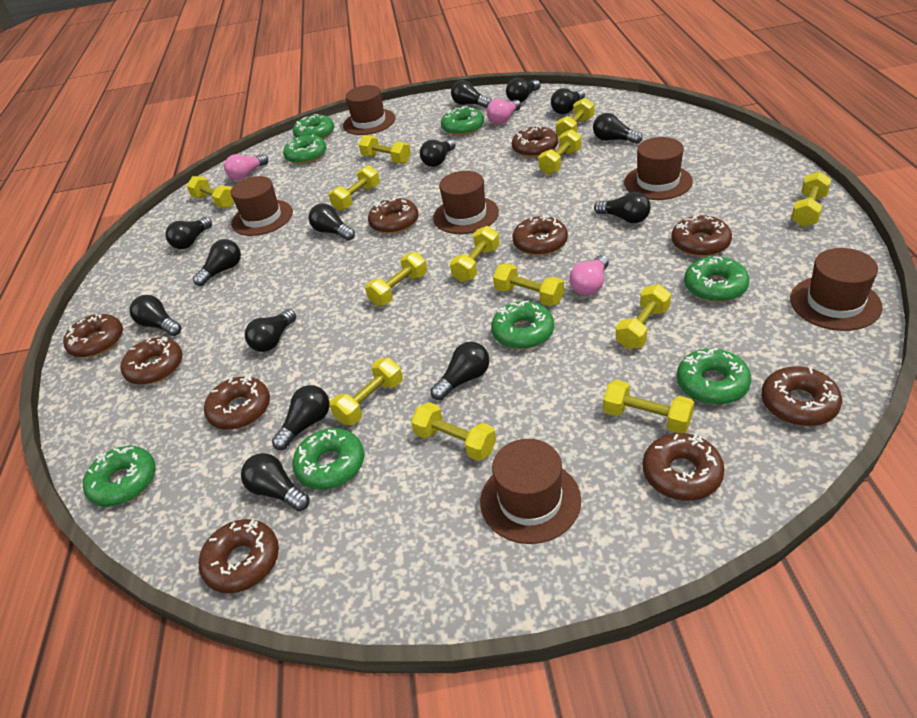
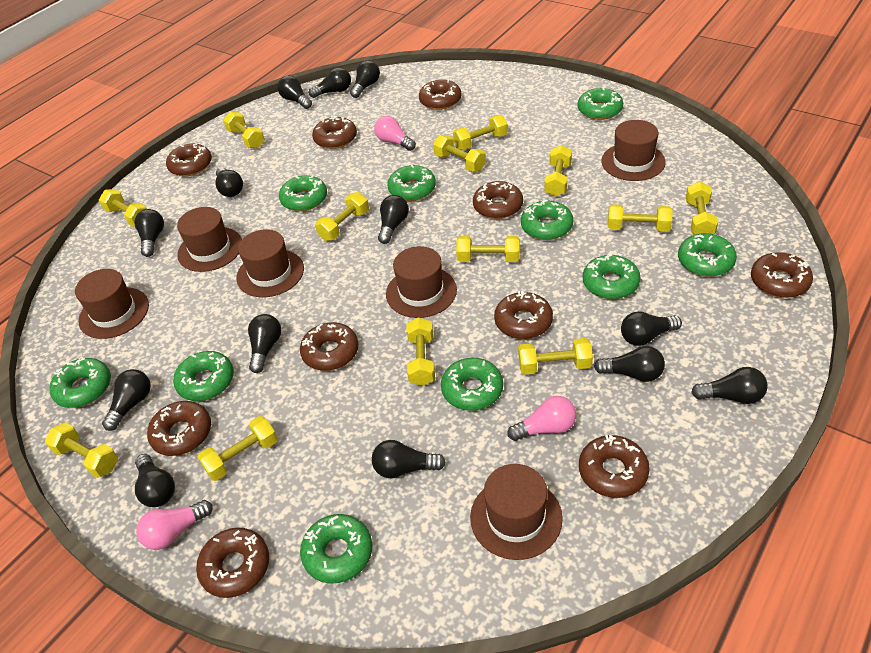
black light bulb: [130,295,182,336] [165,217,212,249] [193,239,241,286] [241,453,310,511] [245,309,296,352] [272,385,330,450] [309,203,355,241] [420,139,456,167] [431,342,489,400] [451,80,491,108] [506,78,541,103] [551,88,585,114] [593,113,643,144] [594,192,651,223] = 14 -> [102,369,151,431] [134,209,164,257] [135,454,175,507] [216,167,243,197] [248,314,281,373] [277,76,312,109] [309,67,351,98] [350,60,380,98] [372,440,446,478] [378,195,409,244] [594,346,665,382] [621,311,682,346] [691,367,768,404] = 13
green donut: [83,446,156,507] [283,134,327,164] [292,428,364,490] [293,114,334,139] [441,106,484,136] [491,301,554,349] [677,348,751,405] [684,256,750,302] = 8 -> [49,358,111,408] [173,351,234,401] [279,175,327,211] [300,514,372,584] [387,165,436,201] [441,358,503,411] [521,200,573,240] [578,87,623,120] [583,254,641,299] [678,233,737,277] = 10

